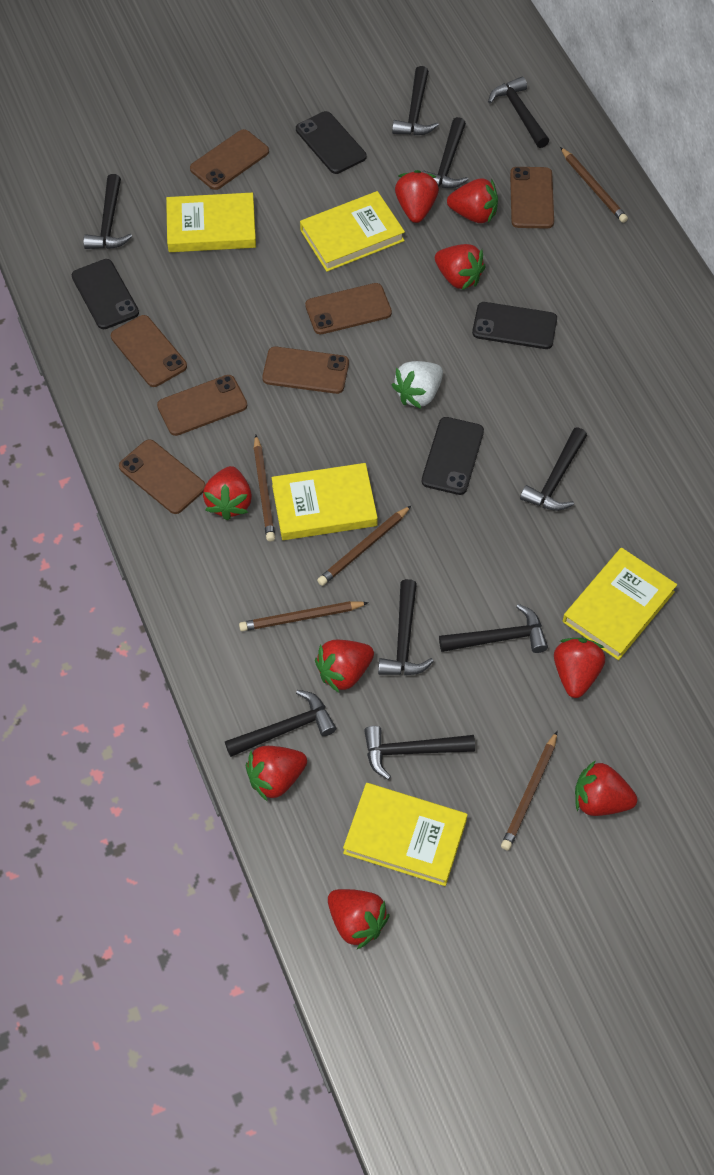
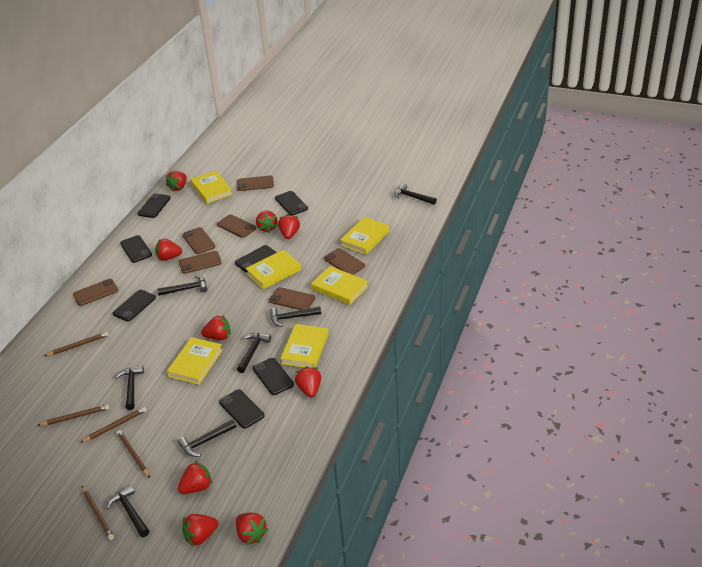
black hammer: [83,174,132,249] [225,690,336,757] [364,726,475,780] [378,579,434,675] [392,66,439,135] [423,117,468,188] [439,604,548,653] [488,77,549,148] [520,428,587,511] = 9 -> [106,485,149,537] [115,365,144,410] [157,275,207,296] [177,419,236,457] [237,333,271,373] [270,306,321,327] [395,183,437,205] = 7
black phone: [72,259,139,329] [296,111,366,174] [422,417,484,495] [472,302,557,349] = 4 -> [113,290,156,321] [120,235,152,263] [138,193,171,218] [219,389,265,429] [235,245,277,272] [253,358,294,395] [275,191,308,216] = 7
white strawberry: [392,361,443,409] = 1 -> none = 0
yellow book: [166,193,256,252] [272,463,378,540] [300,191,405,272] [343,783,468,886] [563,548,677,660] = 5 -> [167,337,223,385] [191,171,233,204] [246,250,301,289] [281,324,329,368] [311,266,368,305] [340,217,390,254] = 6

